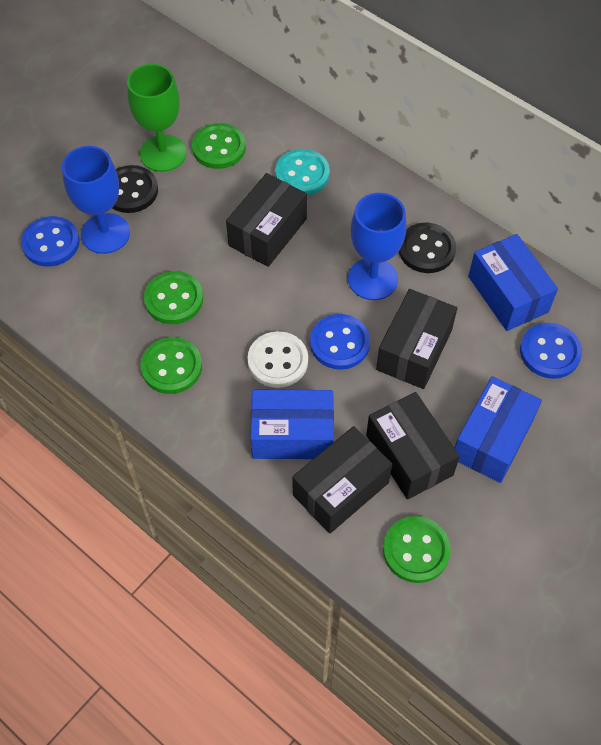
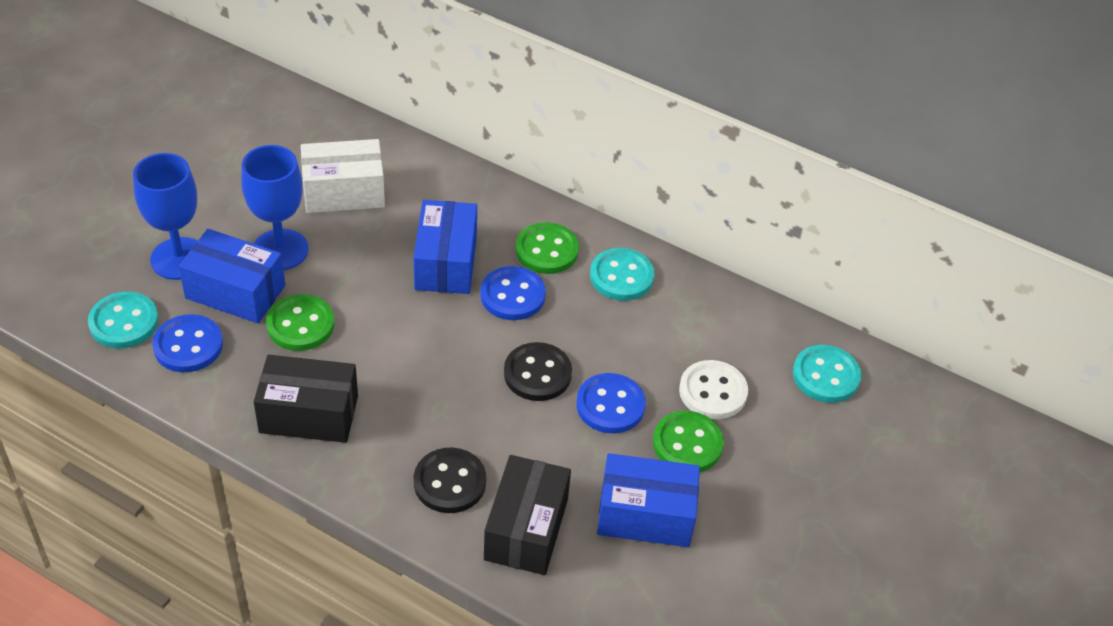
black box: [226,173,307,267] [292,426,392,533] [366,392,460,499] [376,289,457,389] = 4 -> [254,355,358,443] [484,455,571,575] = 2
green button: [140,337,202,394] [144,271,203,324] [192,123,246,169] [383,516,451,583] = 4 -> [266,294,334,351] [516,222,579,274] [653,411,724,472] = 3
green goblet: [127,64,186,172] = 1 -> none = 0
turquoise button: [275,149,330,195] = 1 -> [88,292,159,348] [590,248,654,301] [793,345,861,403] = 3
white box: none = 0 -> [301,139,385,213] = 1

